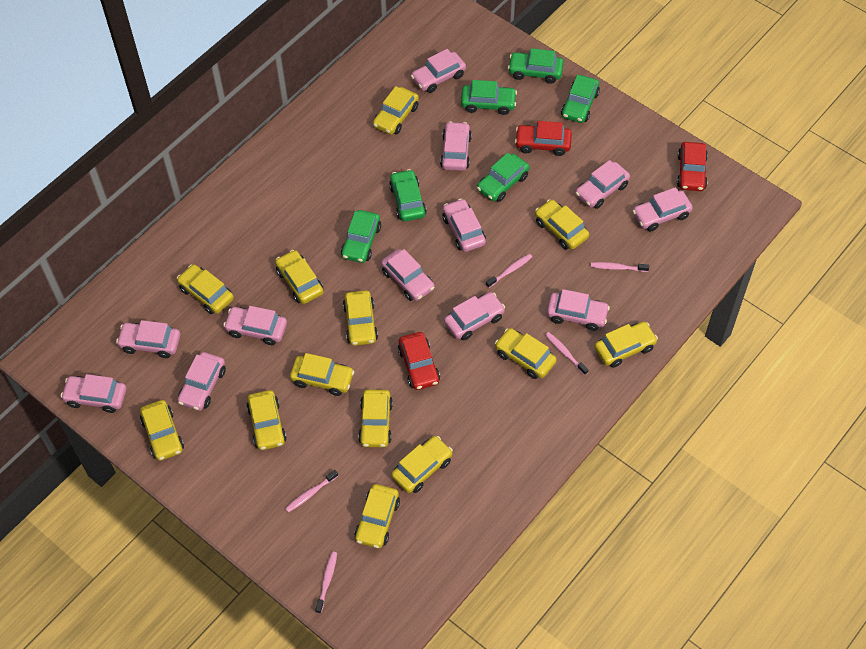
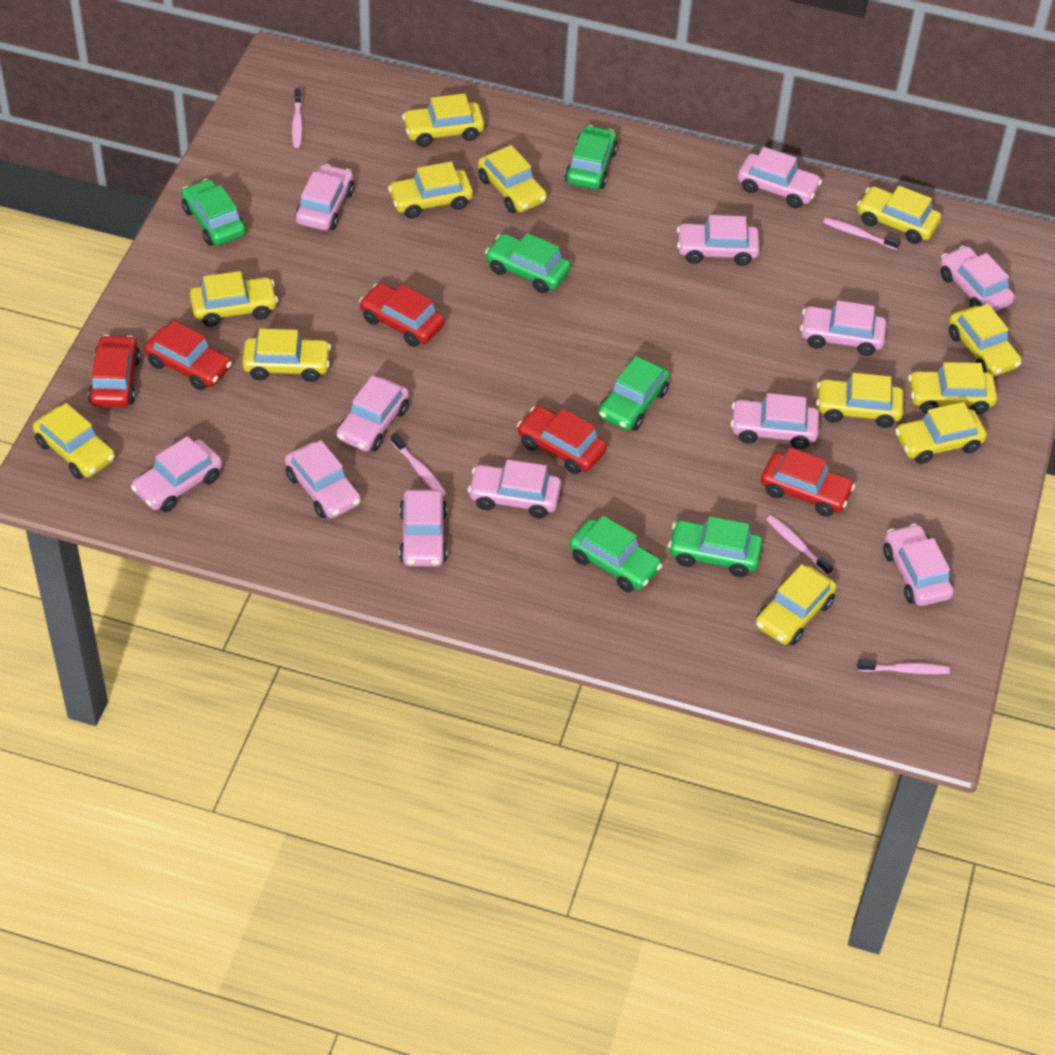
red car: [398,332,440,390] [515,121,572,156] [677,142,708,191] = 3 -> [88,335,141,407] [144,321,232,390] [359,283,445,347] [517,406,607,474] [761,447,855,517] = 5
yellow car: [140,400,184,461] [177,264,234,314] [246,390,287,450] [275,250,324,304] [290,353,354,396] [343,290,378,346] [354,484,400,548] [358,390,393,447] [373,86,419,135] [391,436,453,493] [495,328,557,379] [535,199,589,250] [594,322,658,368] = 13 -> [33,403,115,479] [190,271,278,327] [242,329,331,382] [388,162,473,219] [402,93,484,147] [478,145,547,213] [755,564,837,645] [816,373,904,428] [857,185,941,244] [895,402,987,464] [908,362,997,414] [949,304,1021,376] = 12

